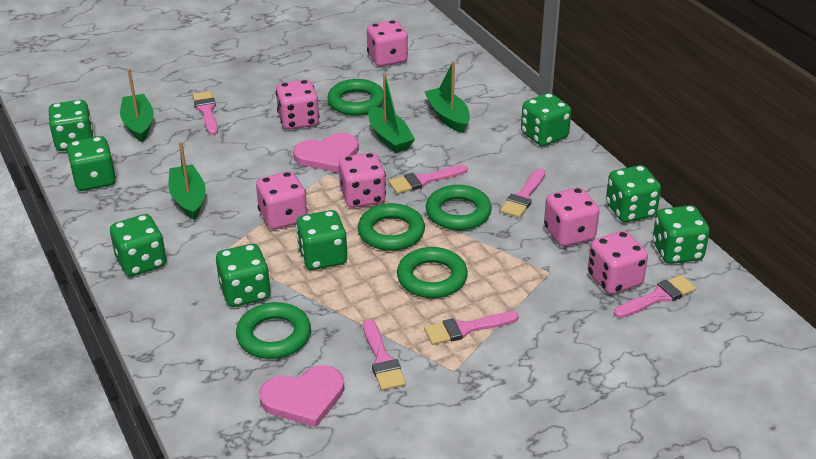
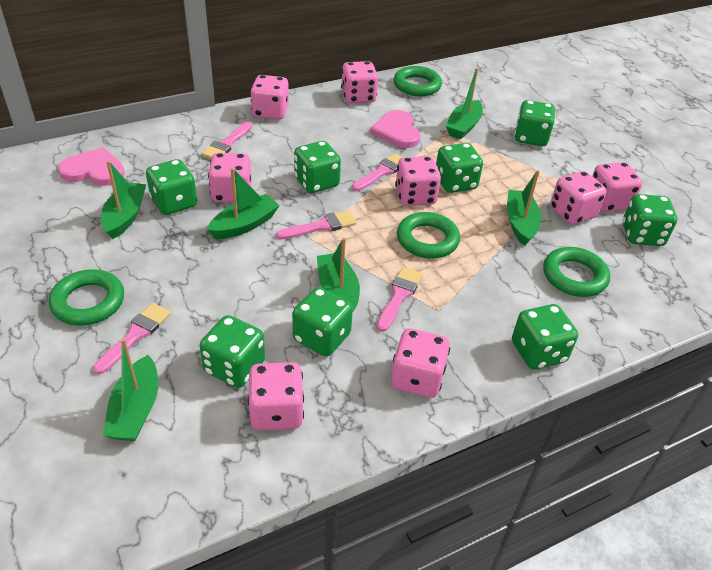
green boat: [120,69,154,142] [168,141,206,220] [368,73,415,153] [424,61,470,133] = 4 -> [101,160,146,239] [103,338,158,441] [207,167,280,239] [317,237,360,311] [446,68,483,139] [507,170,541,246] = 6
green ring: [236,302,311,359] [327,79,384,116] [358,203,425,251] [397,247,468,298] [426,185,492,230] = 5 -> [49,269,124,326] [394,66,442,97] [397,212,460,258] [543,247,610,297] = 4
pink brush: [193,91,218,135] [363,319,406,391] [389,165,468,194] [424,311,519,345] [500,168,545,218] [614,275,696,318] = 6 -> [93,303,171,374] [202,122,252,159] [276,210,357,239] [352,153,404,191] [377,267,423,332] = 5
pink dice: [256,171,308,229] [276,79,320,130] [339,152,386,208] [367,20,408,67] [544,187,599,246] [588,231,648,294] = 6 -> [208,153,252,202] [248,362,304,431] [250,75,289,120] [341,61,378,103] [391,328,450,398] [395,156,441,206] [550,171,607,225] [592,162,642,212] = 8

